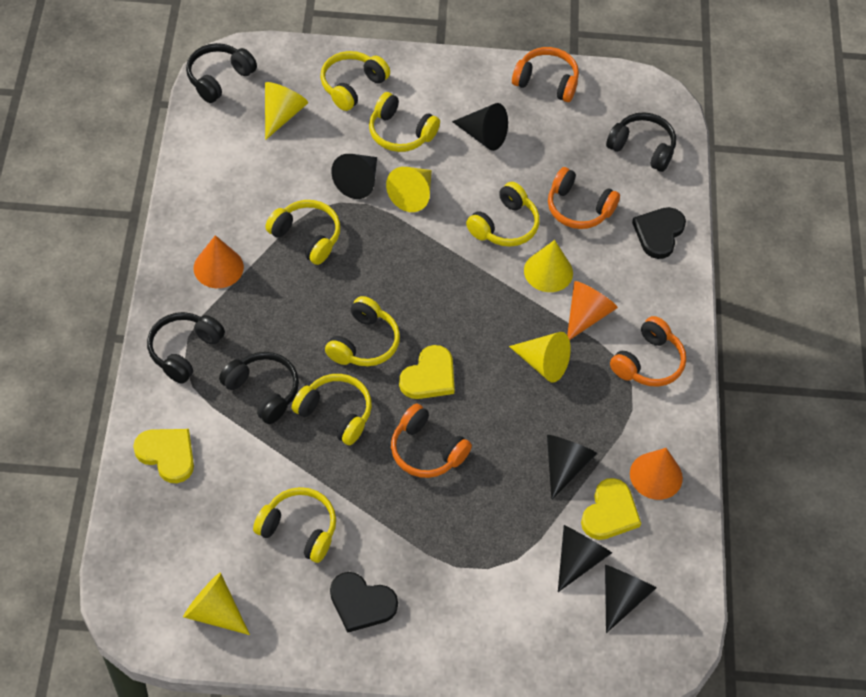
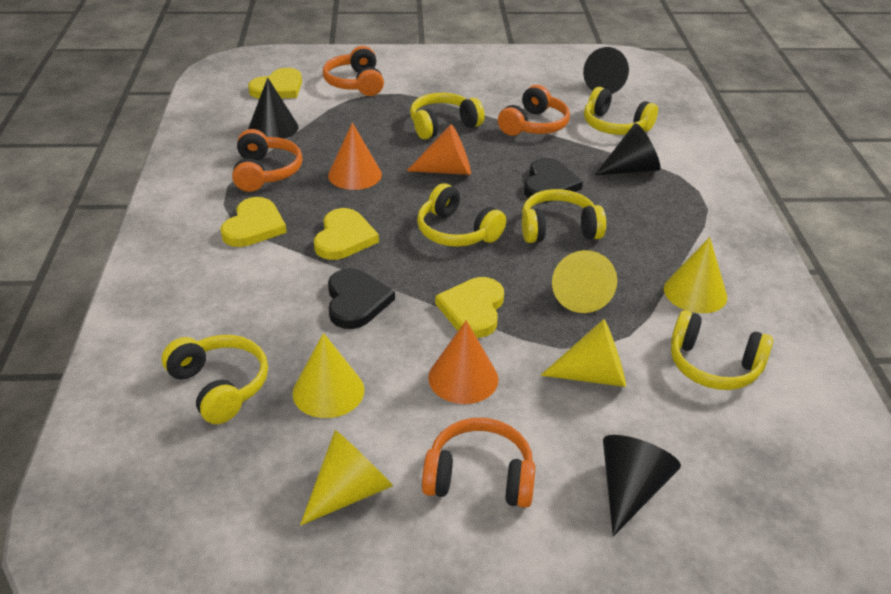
black cone: [331,154,377,199] [452,103,508,151] [547,435,597,500] [558,525,612,592] [605,565,657,633] = 5 -> [248,77,299,139] [583,47,629,94] [595,123,660,175] [603,435,681,536] = 4
black headphones: [147,312,225,384] [186,43,257,103] [219,352,299,424] [606,112,676,172] = 4 -> none = 0
yellow headphones: [253,487,336,563] [265,200,341,265] [292,374,372,445] [320,51,390,111] [325,296,400,366] [369,92,440,152] [466,182,540,247] = 7 -> [162,335,268,424] [410,93,485,139] [417,183,506,247] [522,189,606,243] [584,87,658,135] [671,310,773,390] = 6
yellow heart: [133,429,194,483] [399,345,455,399] [581,478,641,540] = 3 -> [220,197,287,247] [248,68,302,99] [314,208,379,260] [435,277,504,338] = 4

